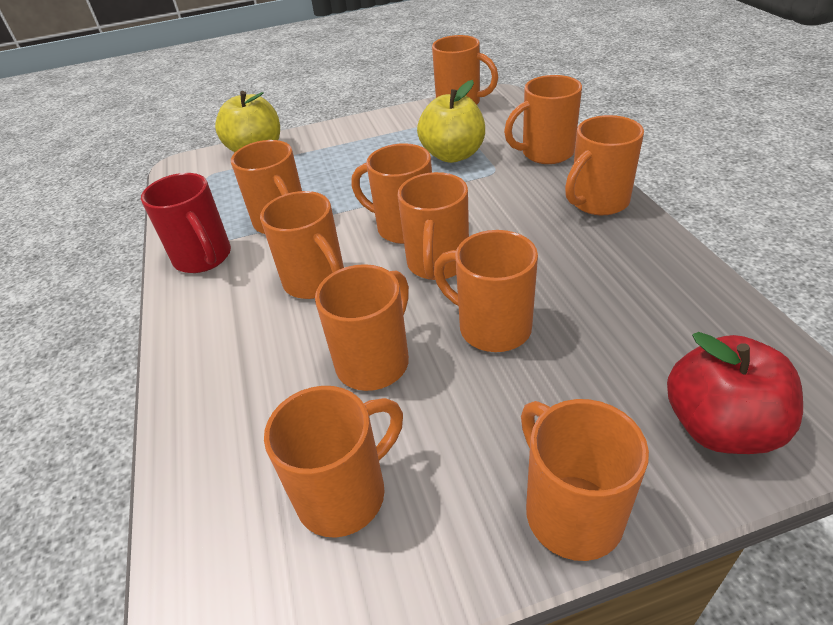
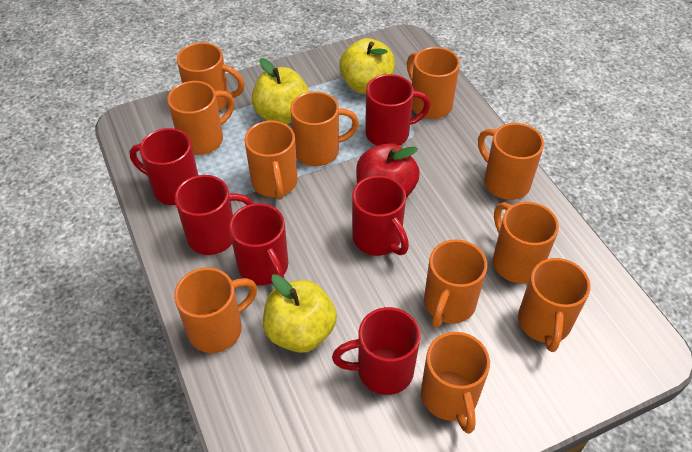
red mug: [141,173,231,273] = 1 -> [130,128,198,205] [175,175,254,255] [229,203,288,285] [332,307,421,395] [352,175,409,256] [365,74,430,146] = 6
yellow apple: [215,91,280,152] [417,80,485,163] = 2 -> [252,58,309,124] [263,274,337,353] [339,38,395,94] = 3

